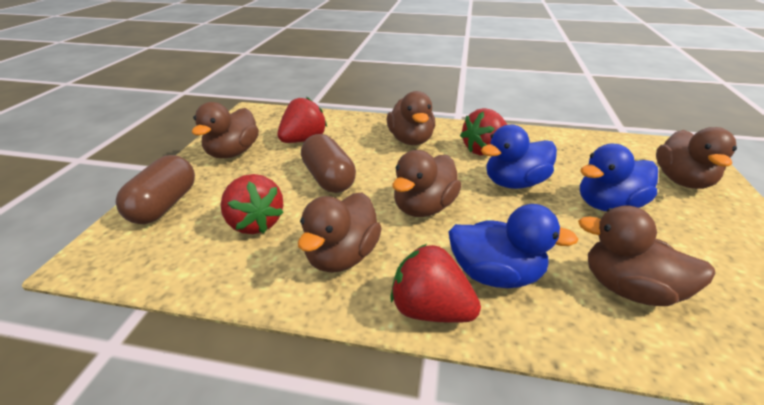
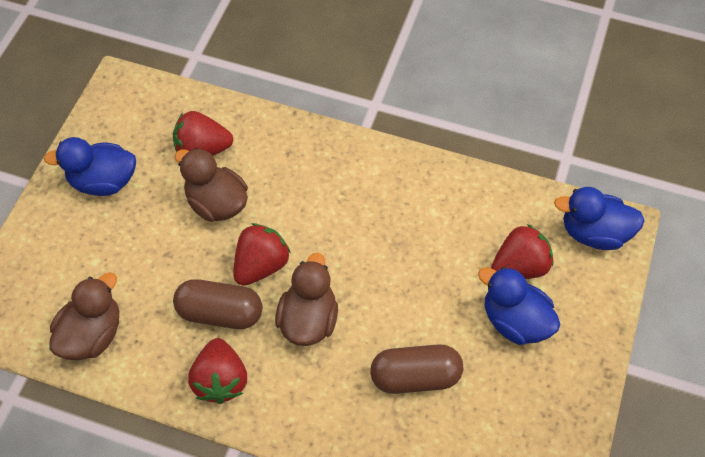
brown duck: [192,102,259,158] [298,192,382,273] [387,91,435,145] [392,150,461,217] [578,205,716,306] [656,127,737,189] = 6 -> [50,272,119,360] [175,148,248,222] [275,253,338,346] = 3

